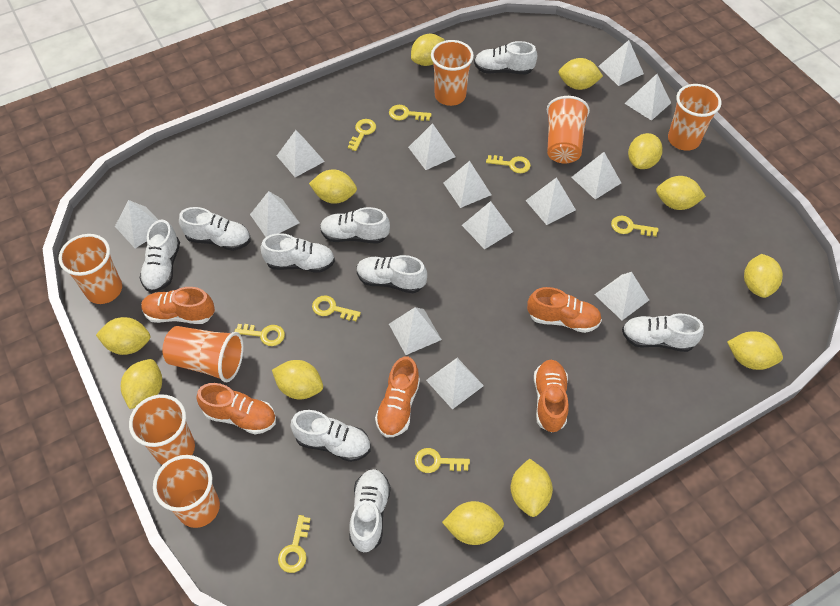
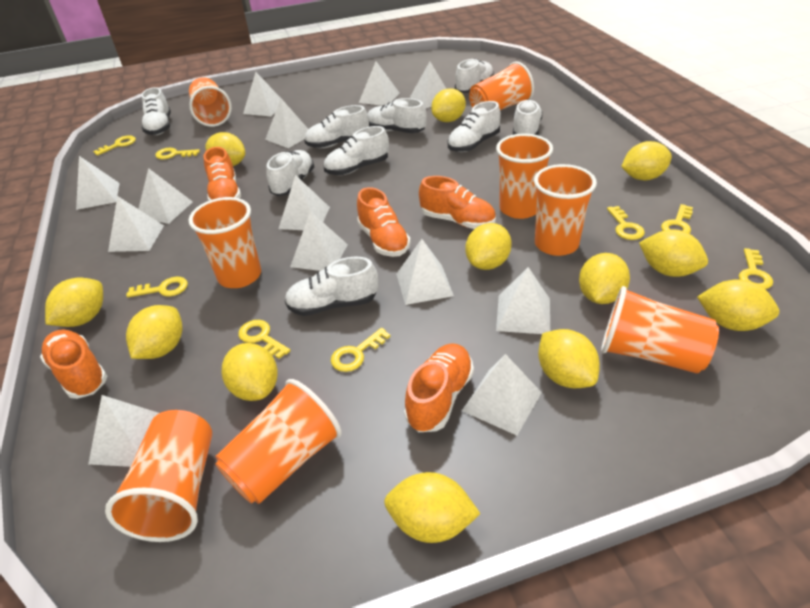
orange cup: [59,234,122,304] [129,394,195,465] [153,455,220,528] [162,326,244,382] [431,40,474,106] [547,96,590,164] [668,84,721,151] = 7 -> [105,410,212,542] [189,77,232,127] [189,197,261,288] [215,379,342,504] [469,61,534,110] [496,134,553,219] [534,164,597,256] [601,286,719,373] = 8

